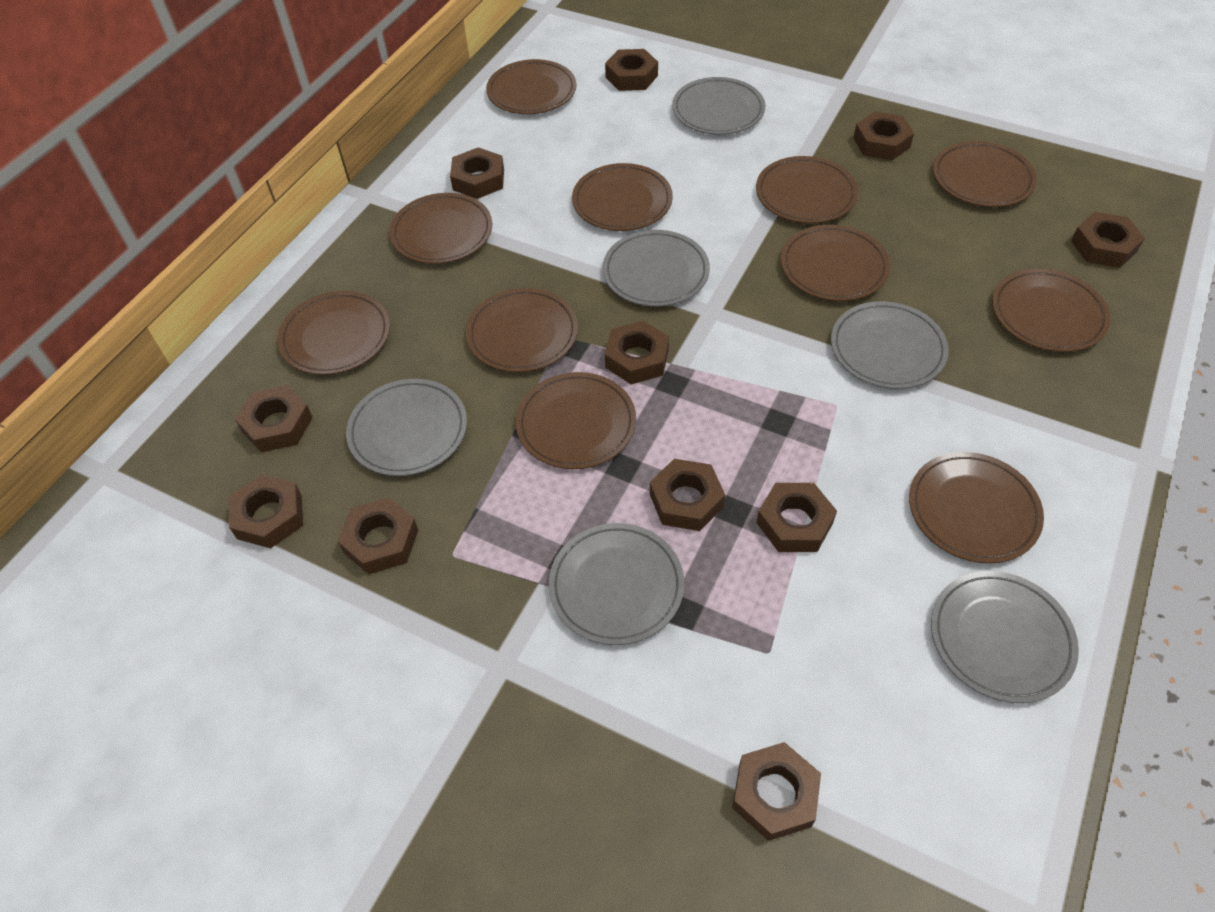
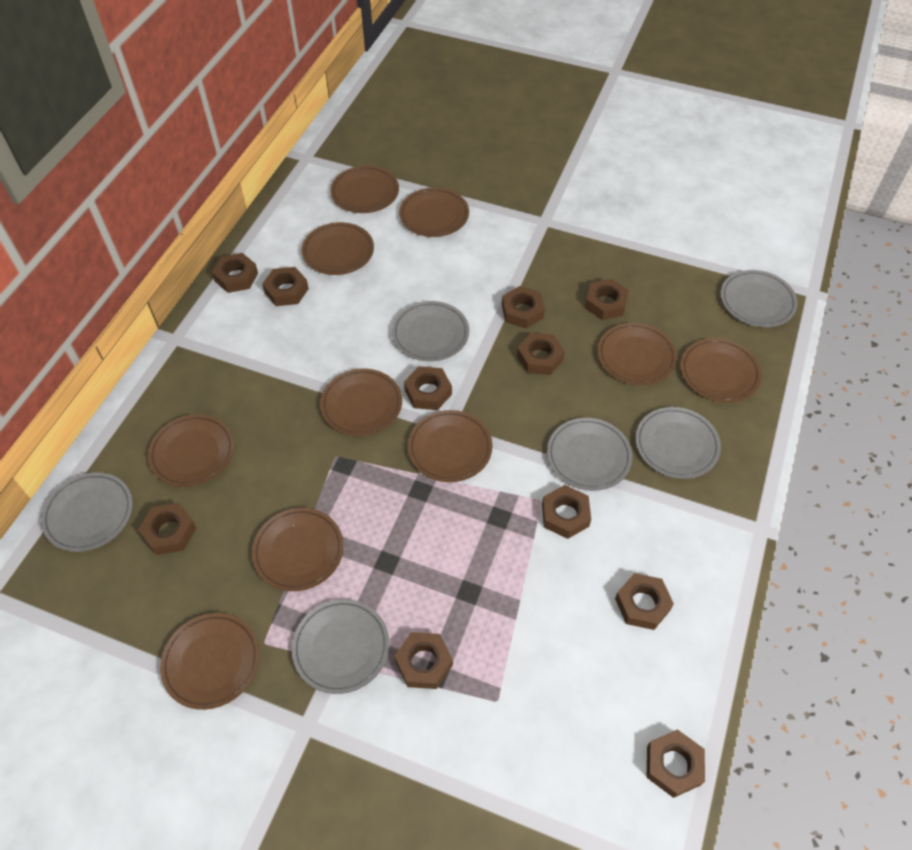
brown plate: [277,291,390,375] [389,193,492,264] [466,288,578,372] [486,59,576,114] [516,372,636,469] [572,163,673,231] [756,156,858,224] [781,225,890,301] [909,452,1044,563] [933,141,1037,207] [992,269,1110,352] = 11 -> [148,414,234,487] [160,613,260,710] [252,508,344,591] [301,222,374,275] [320,369,402,436] [330,166,399,213] [399,187,469,237] [408,410,492,482] [598,323,677,385] [680,338,762,403] = 10

